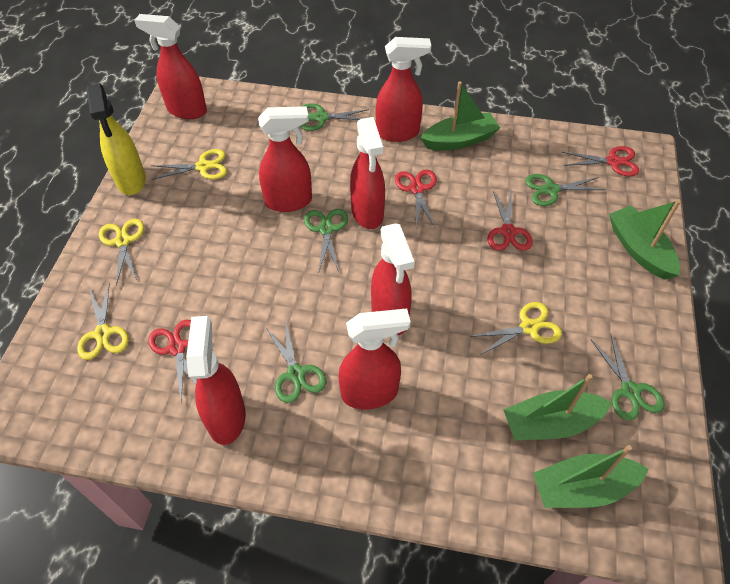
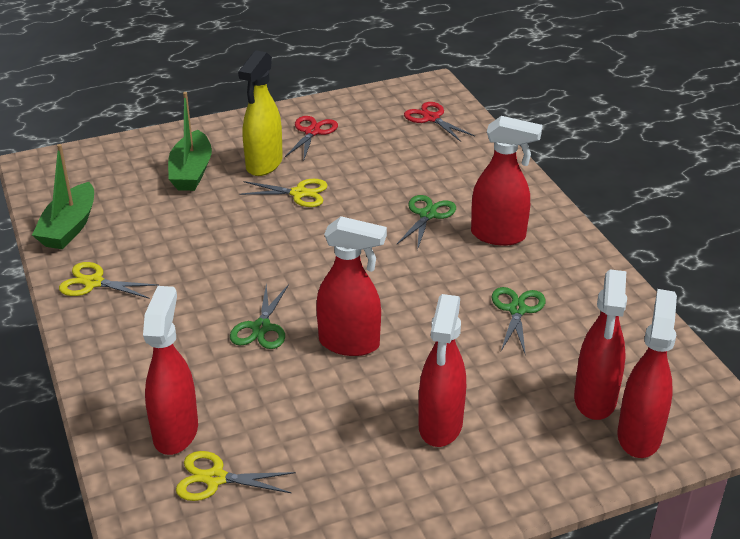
green boat: [421,81,500,150] [503,374,612,441] [533,445,649,508] [609,200,681,280] = 4 -> [32,144,94,249] [168,92,212,191] = 2
green scissors: [266,323,326,403] [300,104,369,131] [304,209,348,272] [525,174,605,206] [591,335,665,421] = 5 -> [230,284,289,349] [397,195,456,250] [492,287,546,355] = 3
red scissors: [148,320,197,400] [395,170,437,227] [487,190,533,251] [562,146,639,176] = 4 -> [285,116,338,161] [404,102,475,142] = 2
red spray bottle: [134,14,207,119] [186,316,246,445] [258,106,312,212] [339,308,411,409] [350,117,385,229] [371,223,414,335] [376,37,431,142] = 7 -> [143,286,198,455] [316,216,387,356] [419,294,466,447] [471,116,542,246] [574,269,627,420] [618,289,677,458] = 6
yellow scissors: [77,282,129,360] [99,219,144,285] [151,149,227,180] [470,302,562,355] = 4 -> [59,262,159,299] [176,451,296,501] [239,179,328,207] = 3

